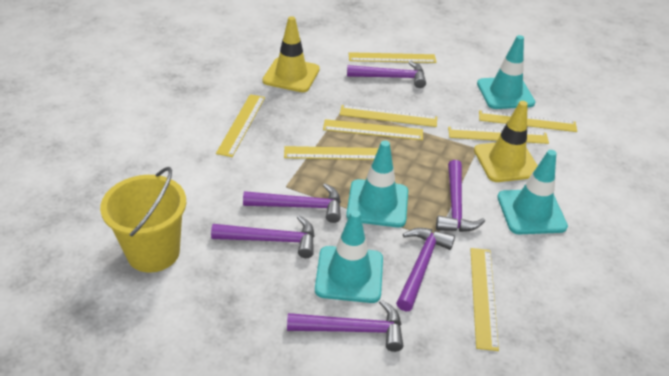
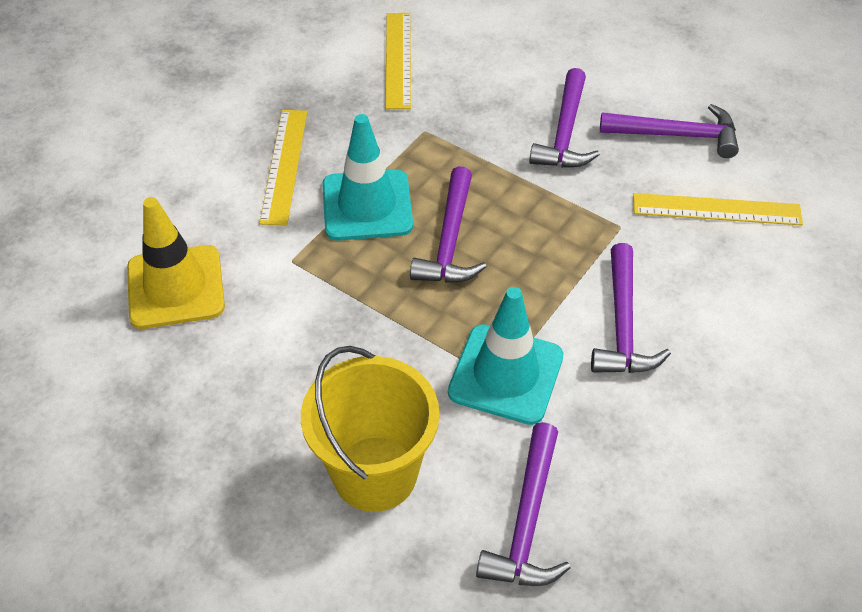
purple hammer: [211,215,315,258] [243,183,341,223] [287,300,403,352] [347,61,426,88] [396,228,455,311] [436,160,485,232] = 6 -> [410,166,487,283] [476,422,571,586] [529,68,600,168] [591,243,671,373] [600,104,739,158] = 5
turquoise traffic cone: [315,210,383,303] [346,140,408,227] [477,35,535,109] [497,150,568,234] = 4 -> [322,114,413,241] [448,287,563,425] = 2
yellow ruler: [216,94,265,157] [284,146,379,160] [323,119,423,140] [340,105,437,127] [349,52,437,63] [448,127,549,144] [470,248,499,351] [479,110,577,132] = 8 -> [259,110,307,226] [385,13,411,109] [633,193,803,226] = 3
yellow traffic cone: [262,16,320,92] [474,101,538,182] = 2 -> [127,197,225,329] = 1

